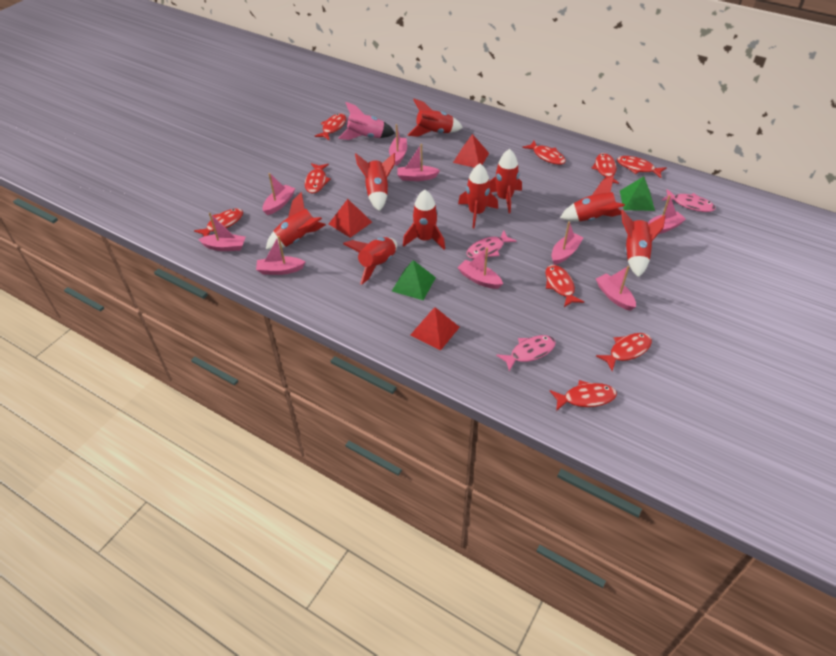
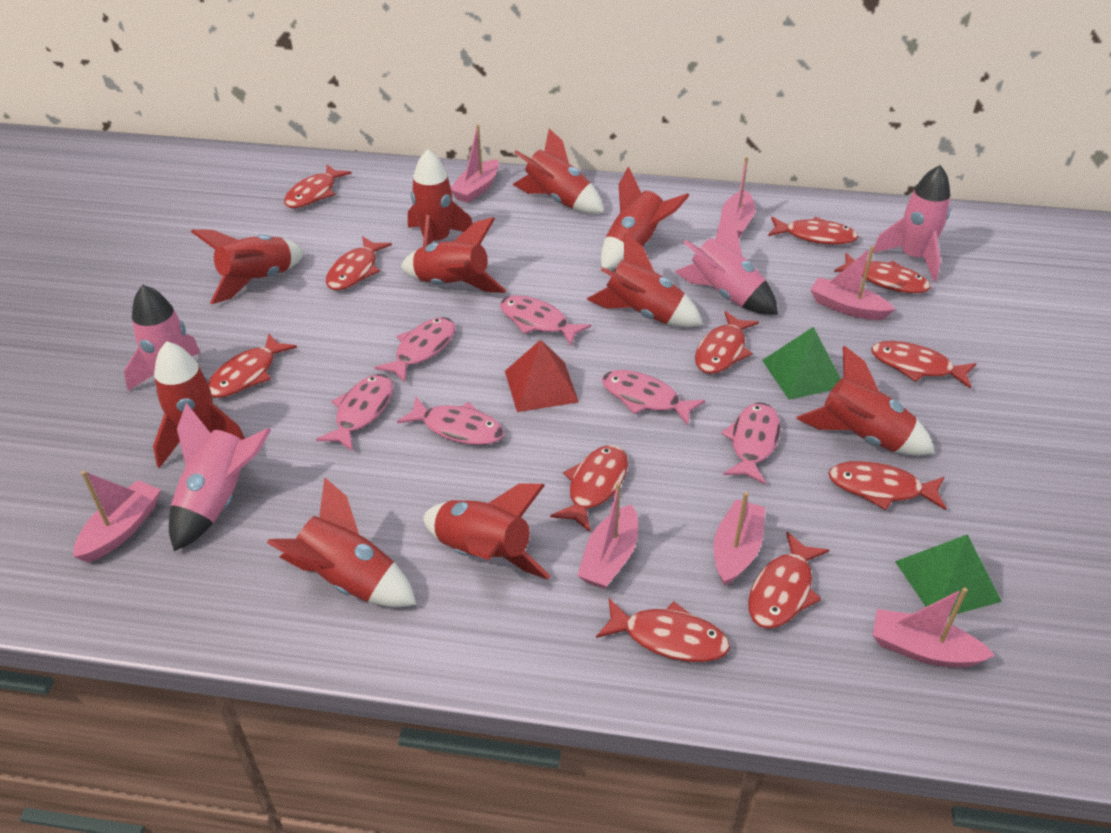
pink boat: [198,213,246,251] [256,236,305,275] [262,173,295,215] [389,124,407,166] [397,144,440,181] [457,247,503,289] [551,221,584,265] [596,266,636,311] [647,195,686,234] = 9 -> [73,471,161,563] [450,125,499,203] [577,482,638,589] [714,492,765,586] [721,157,755,238] [810,246,895,320] [873,587,995,668] = 7
pink fish: [466,231,517,259] [496,335,556,371] [661,189,716,212] = 3 -> [316,374,393,451] [374,317,455,382] [397,397,504,445] [500,295,591,345] [602,370,705,425] [721,403,781,485] = 6
pink rocket: [338,102,395,140] = 1 -> [124,285,200,391] [169,403,271,551] [675,214,778,315] [873,165,951,281] = 4
red fish: [194,209,243,236] [305,163,331,194] [315,113,346,140] [522,141,566,165] [546,265,584,307] [550,380,617,411] [591,153,619,184] [596,333,652,371] [617,156,667,178] = 9 -> [208,334,297,398] [284,165,352,208] [326,236,392,290] [550,445,628,532] [596,598,730,662] [695,311,759,374] [748,532,829,629] [768,217,858,245] [828,461,946,510] [834,253,930,294] [871,341,977,389] = 11
red pyramid: [329,199,372,238] [410,307,460,351] [453,134,489,168] = 3 -> [505,340,579,412] = 1
red rocket: [266,192,326,250] [343,237,397,285] [355,153,395,211] [403,190,445,250] [408,99,463,137] [458,163,498,228] [489,149,522,213] [560,175,625,222] [621,210,665,277] = 9 -> [153,341,245,468] [191,229,305,304] [267,477,416,607] [401,217,507,293] [408,149,473,247] [423,483,550,579] [512,128,604,214] [587,233,703,327] [601,167,689,270] [796,346,935,456] = 10

